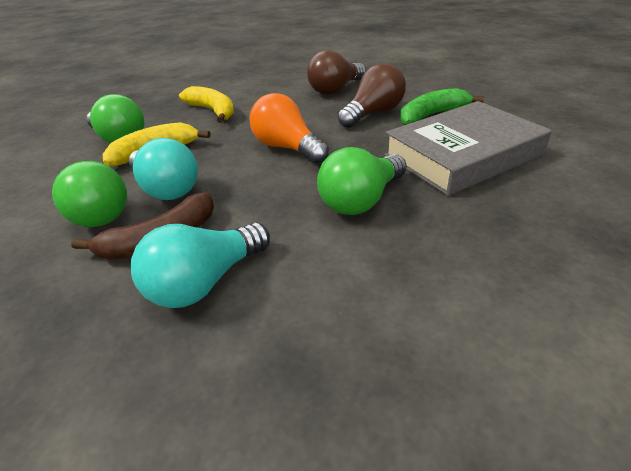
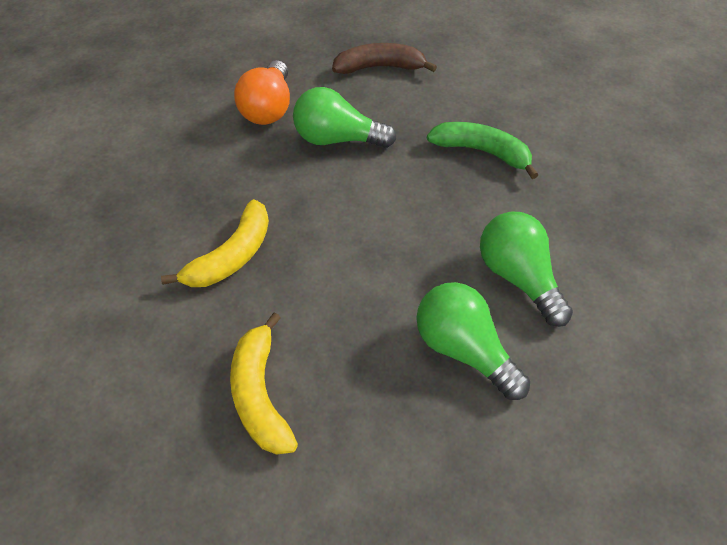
brown light bulb: [307,50,366,95] [338,63,406,128] = 2 -> none = 0
grey book: [385,101,552,196] = 1 -> none = 0
turquoise light bulb: [129,138,198,200] [131,222,270,308] = 2 -> none = 0

